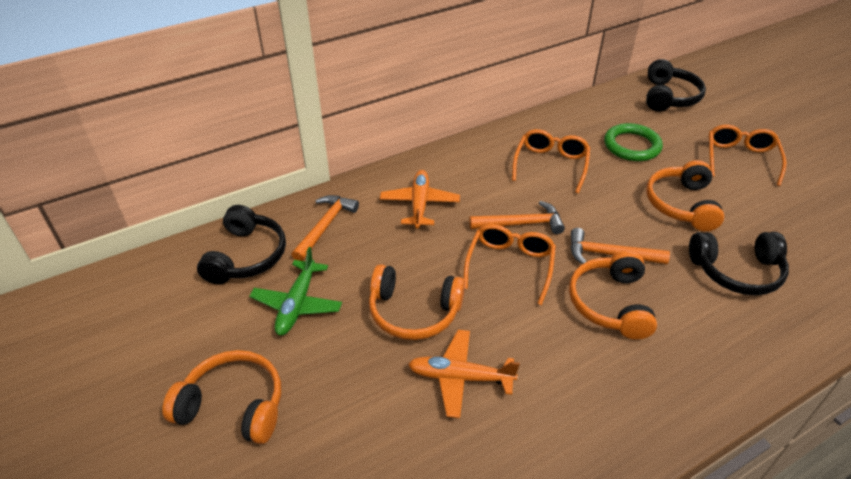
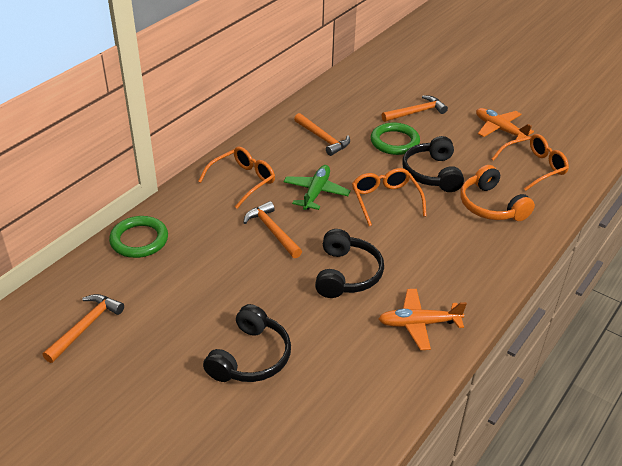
green ring: [604,123,663,161] = 1 -> [109,216,168,258] [371,122,420,155] = 2
orange hammer: [291,195,359,261] [469,201,565,234] [571,228,670,264] = 3 -> [43,294,124,363] [243,201,302,258] [294,113,350,156] [382,95,448,122] = 4
orange headphones: [162,350,281,444] [369,264,465,340] [569,250,657,340] [646,160,724,231] = 4 -> [460,165,535,221] = 1

